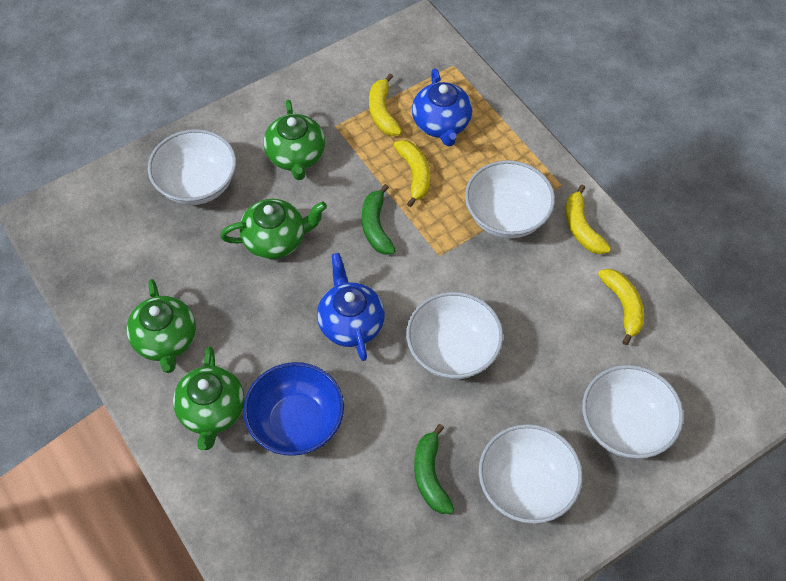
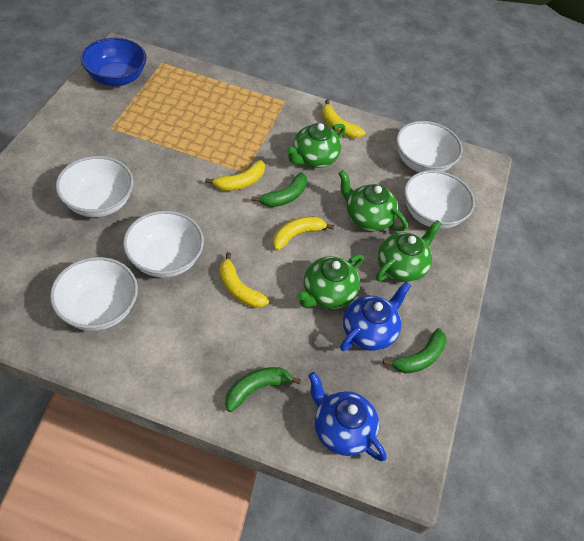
green banana: [362,184,396,255] [414,424,454,514] = 2 -> [225,367,301,412] [252,172,307,207] [383,328,447,374] = 3

